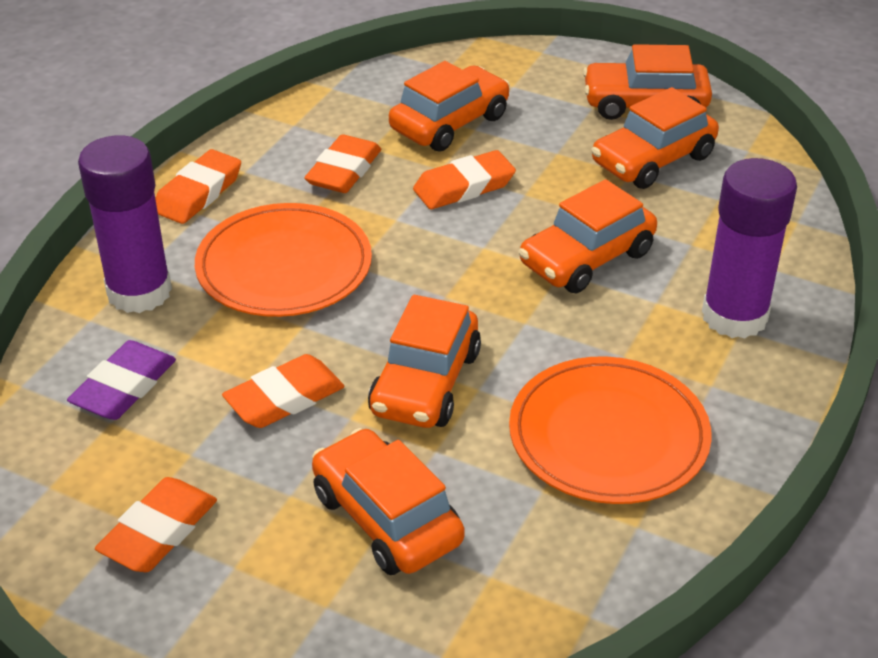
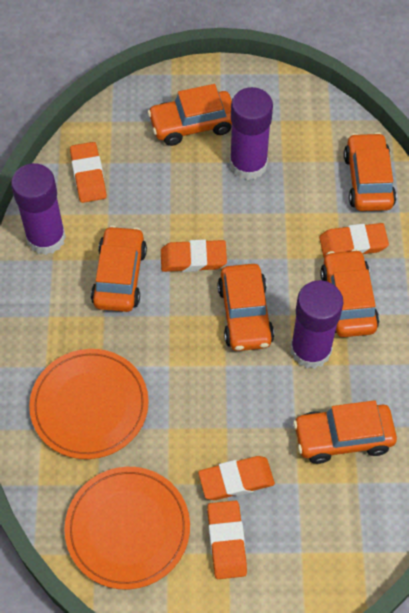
purple eraser: [67,340,176,420] = 1 -> none = 0
purple glue stick: [78,135,172,313] [702,158,797,338] = 2 -> [11,163,66,255] [230,87,273,180] [291,280,343,369] = 3

